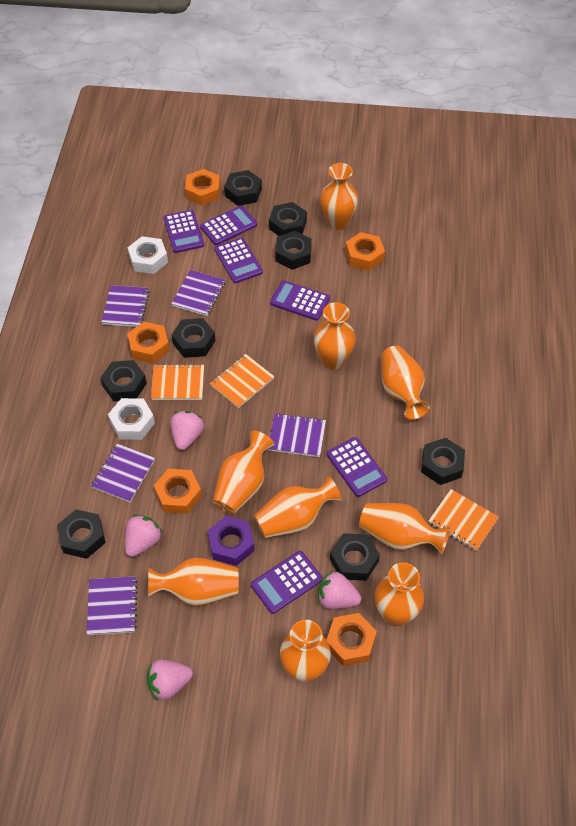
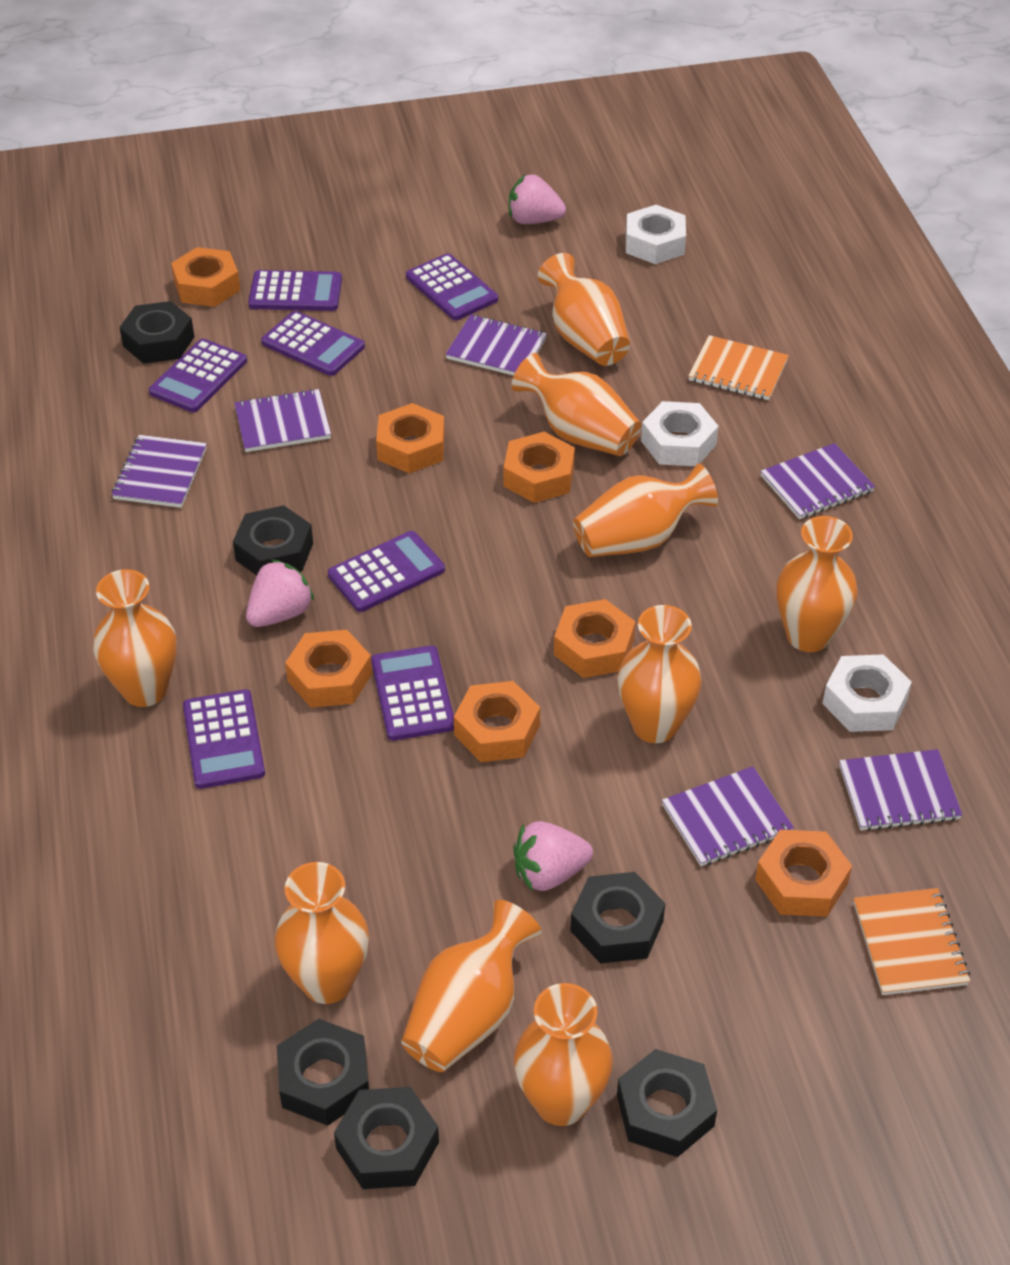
black nut: [57,509,105,559] [101,360,147,401] [172,318,215,358] [224,170,262,206] [269,202,307,236] [275,231,312,270] [330,533,380,581] [421,438,465,485] = 8 -> [119,301,194,364] [233,505,313,576] [277,1019,369,1126] [334,1087,439,1189] [570,872,665,964] [617,1049,717,1157] = 6
orange notebook: [151,364,204,400] [210,354,274,408] [428,489,499,551] = 3 -> [688,335,789,400] [854,888,970,995] = 2
orange nut: [127,322,170,363] [154,469,202,514] [185,169,220,205] [326,613,377,666] [345,232,385,271] = 5 -> [171,247,240,307] [285,630,372,708] [376,403,445,473] [454,681,540,762] [504,432,575,503] [554,599,635,678] [755,830,852,917] = 7
pink strawberry: [125,514,163,557] [147,660,193,701] [170,411,204,450] [318,571,361,609] = 4 -> [246,559,314,627] [509,174,566,224] [513,821,593,891] = 3
purple calculator: [163,210,204,253] [200,206,257,245] [214,238,263,283] [251,551,323,614] [270,280,330,321] [327,437,387,497] = 6 -> [149,339,247,412] [183,689,265,789] [248,270,342,311] [261,311,365,376] [328,531,445,612] [371,645,454,741] [406,253,498,320] = 7
purple notebook: [87,576,137,635] [91,444,155,502] [101,285,149,327] [171,270,225,316] [268,413,326,457] = 5 -> [112,435,207,508] [234,389,331,452] [446,315,547,376] [662,766,794,866] [761,443,875,519] [839,749,963,831] = 6
purple nut: [208,516,255,566] = 1 -> none = 0
white nut: [108,398,155,440] [128,236,168,274] = 2 -> [626,205,686,264] [641,401,719,466] [822,654,912,732] = 3

